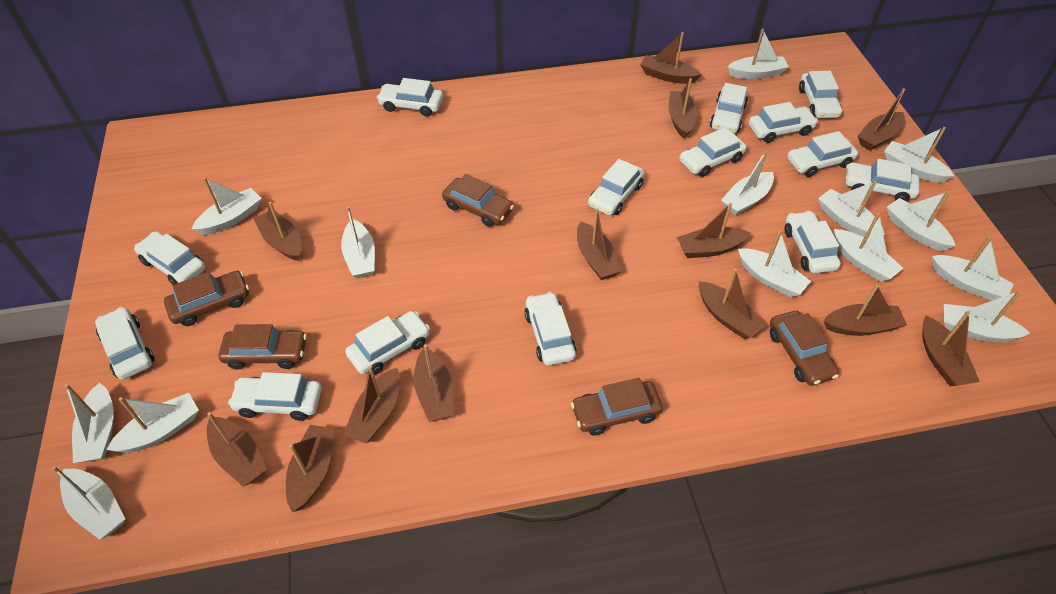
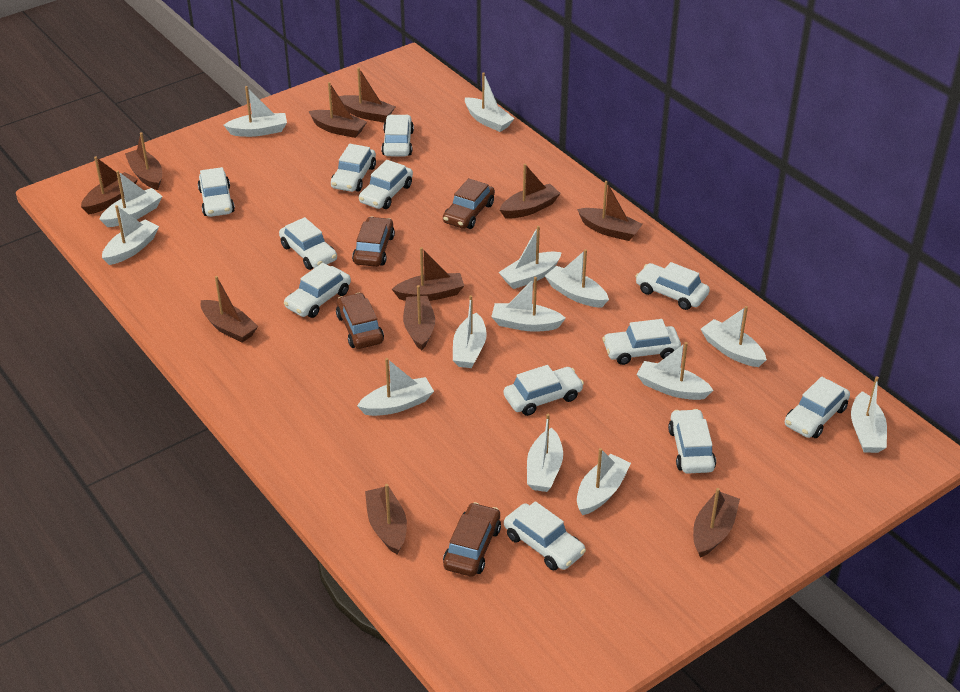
brown boat: [207,412,267,487] [253,202,302,261] [286,425,335,512] [343,366,400,443] [414,344,454,422] [577,208,622,280] [640,32,702,84] [669,78,697,138] [677,203,751,258] [698,268,766,339] [823,284,907,336] [858,88,905,150] [922,311,980,386] = 13 -> [81,156,138,214] [125,132,162,190] [200,276,258,343] [308,82,367,138] [339,67,395,123] [365,484,407,554] [392,247,464,301] [403,285,435,350] [500,164,561,219] [577,181,643,241] [693,488,740,557] = 11
brown car: [164,271,249,326] [218,324,307,370] [442,174,514,227] [571,378,663,436] [770,311,839,386] = 5 -> [336,293,384,349] [352,217,395,267] [443,178,495,229] [443,502,501,577] = 4
white car: [95,307,155,380] [134,231,206,285] [228,372,322,421] [345,311,430,375] [377,78,443,116] [524,292,577,366] [588,159,645,216] [680,127,747,177] [710,83,748,133] [749,102,818,143] [785,211,841,273] [787,131,858,177] [799,71,842,118] [845,159,919,202] = 14 -> [198,167,235,217] [279,217,337,270] [284,263,351,318] [331,144,376,192] [359,160,413,209] [381,114,414,156] [504,365,584,416] [504,501,586,570] [602,319,681,365] [635,262,710,310] [668,409,716,474] [785,376,850,438] = 12

